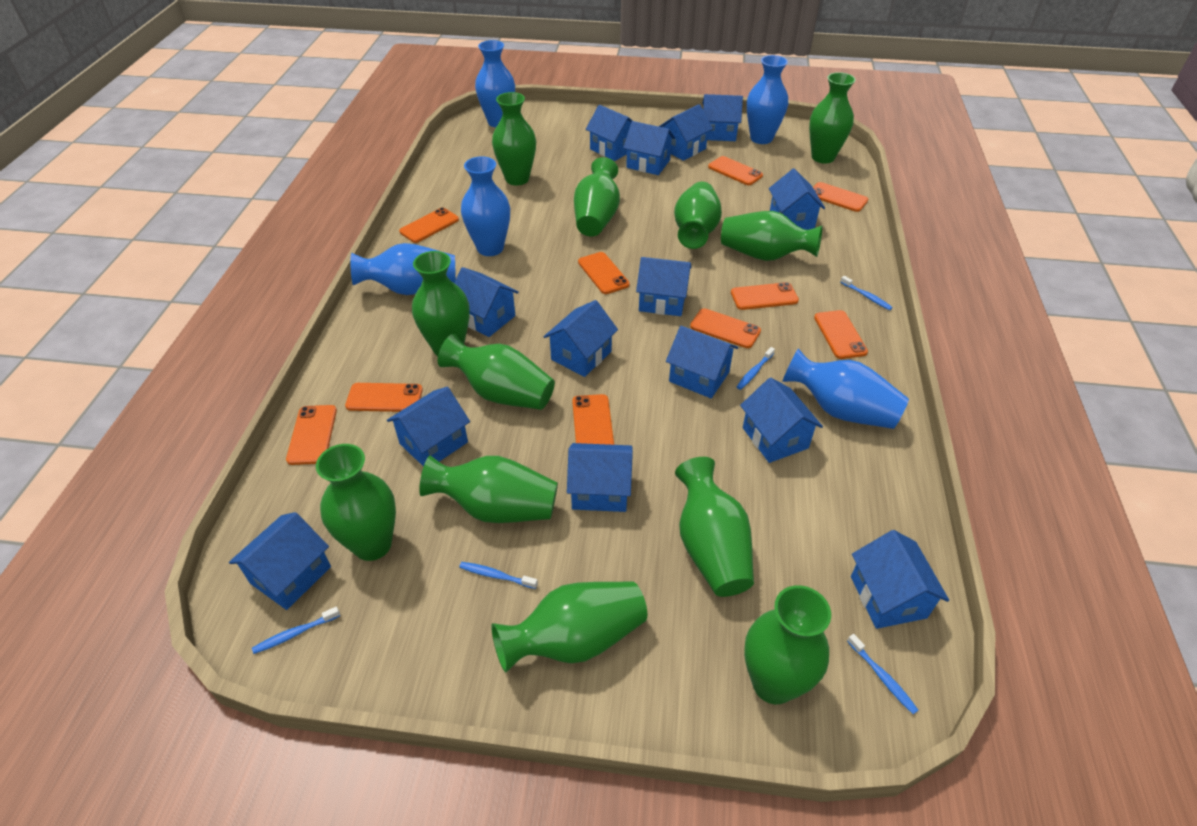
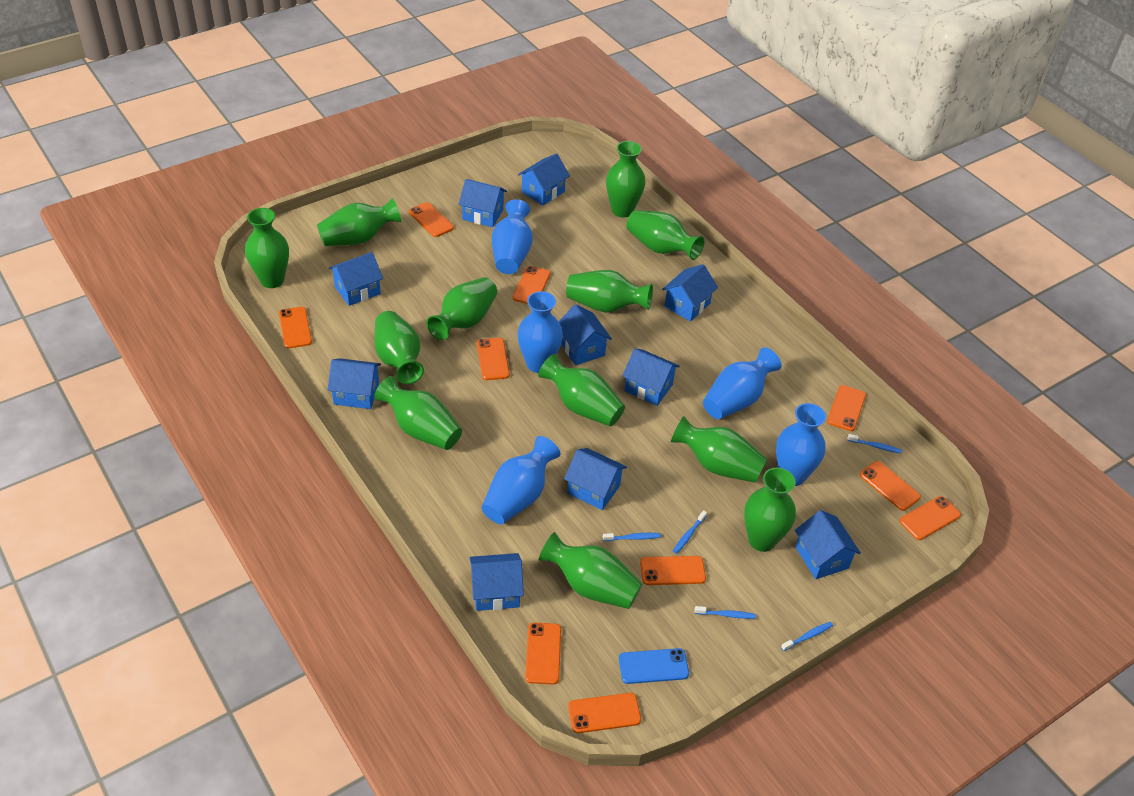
blue house: [229,512,331,610] [387,387,470,467] [454,267,519,337] [544,300,618,377] [567,443,633,512] [586,105,632,161] [623,121,675,175] [636,257,692,316] [659,104,713,161] [666,326,738,398] [702,94,743,141] [740,377,823,463] [769,169,825,230] [851,530,949,629] = 14 -> [328,358,381,409] [329,252,383,306] [459,179,507,227] [470,553,524,611] [518,153,570,206] [558,305,612,365] [564,448,627,510] [622,349,680,406] [662,264,718,322] [795,510,861,579] = 10
blue phone: none = 0 -> [619,648,689,684] = 1

